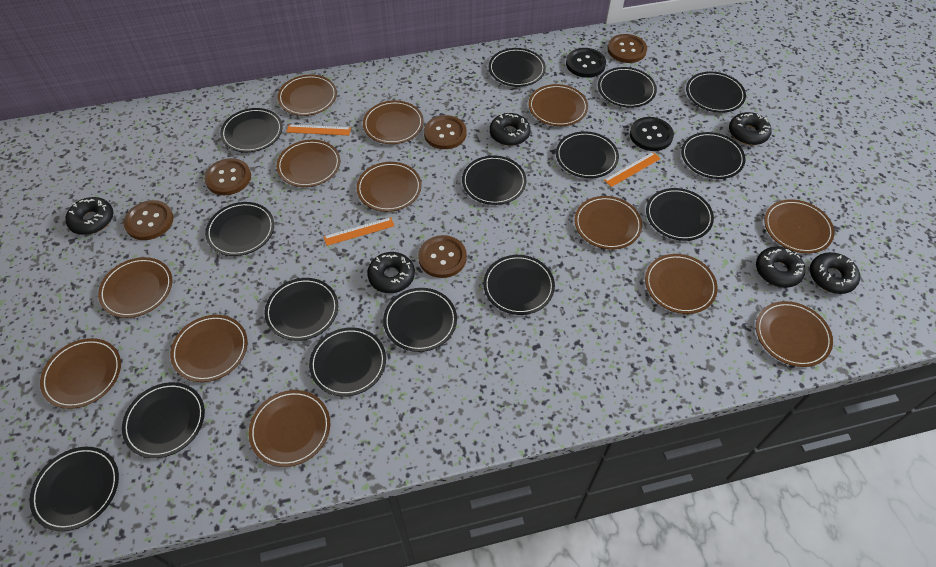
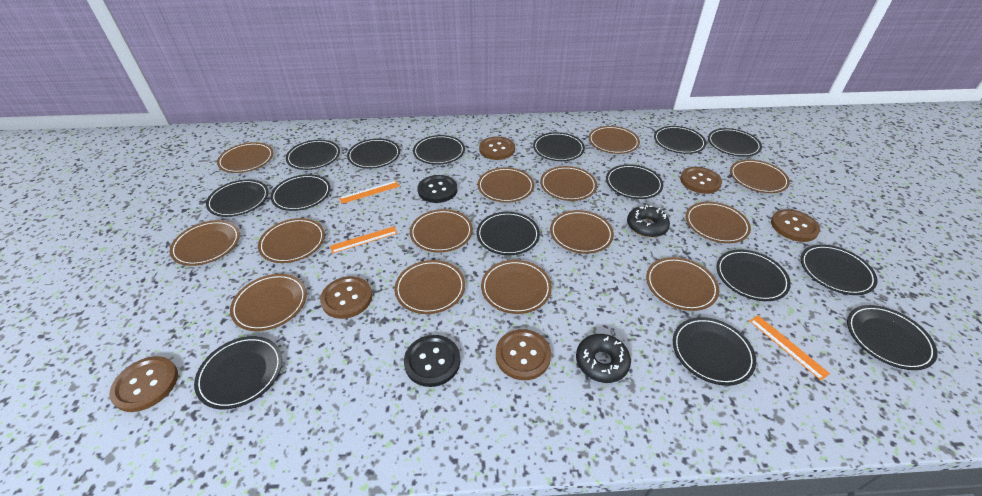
black donut: [65,197,114,235] [367,252,415,293] [490,113,531,146] [729,112,771,145] [756,246,805,288] [810,252,860,294] = 6 -> [576,334,631,383] [627,205,670,238] = 2
brown button: [123,200,174,240] [204,158,251,195] [418,235,467,278] [424,115,467,149] [607,34,647,63] = 5 -> [109,356,178,412] [320,276,372,319] [479,136,515,160] [496,329,551,380] [680,167,722,194] [771,209,820,242] = 6
brown plate: [40,338,121,409] [98,257,172,318] [170,315,248,382] [249,390,330,467] [276,140,340,187] [277,75,337,116] [356,162,422,212] [363,100,424,144] [528,84,588,126] [574,196,642,249] [645,254,718,314] [756,301,833,367] [764,199,834,254] = 13 -> [170,220,240,266] [217,142,273,173] [230,274,307,331] [258,218,325,263] [394,260,465,314] [410,209,473,253] [478,167,534,203] [481,260,552,314] [540,166,597,201] [550,210,614,254] [589,126,640,154] [646,257,719,311] [686,202,751,243] [730,160,790,193] = 14

